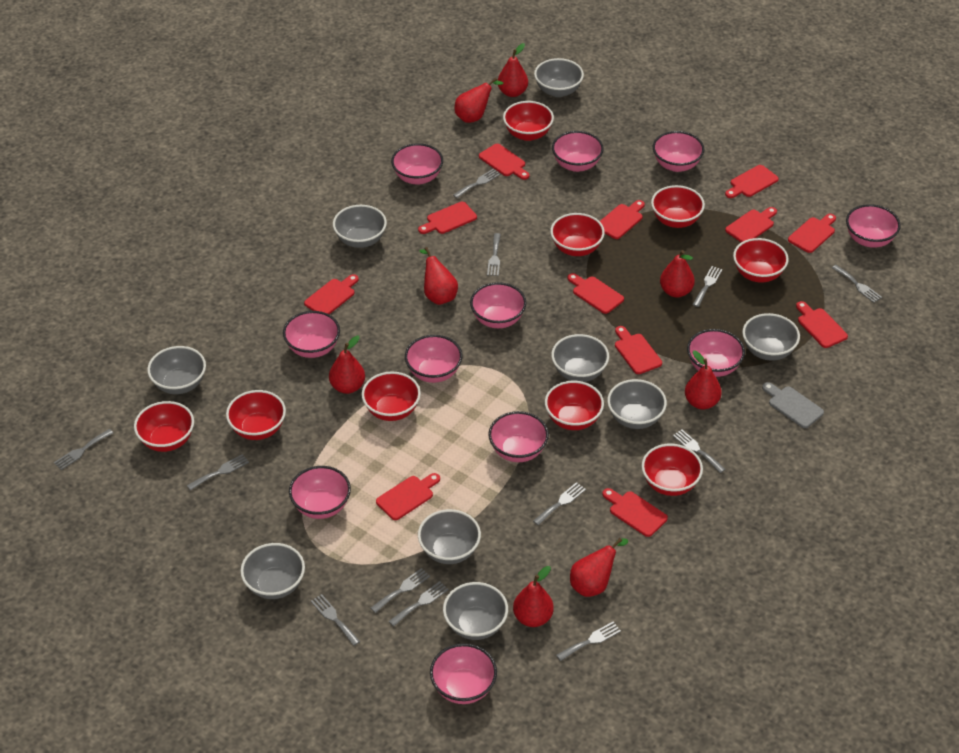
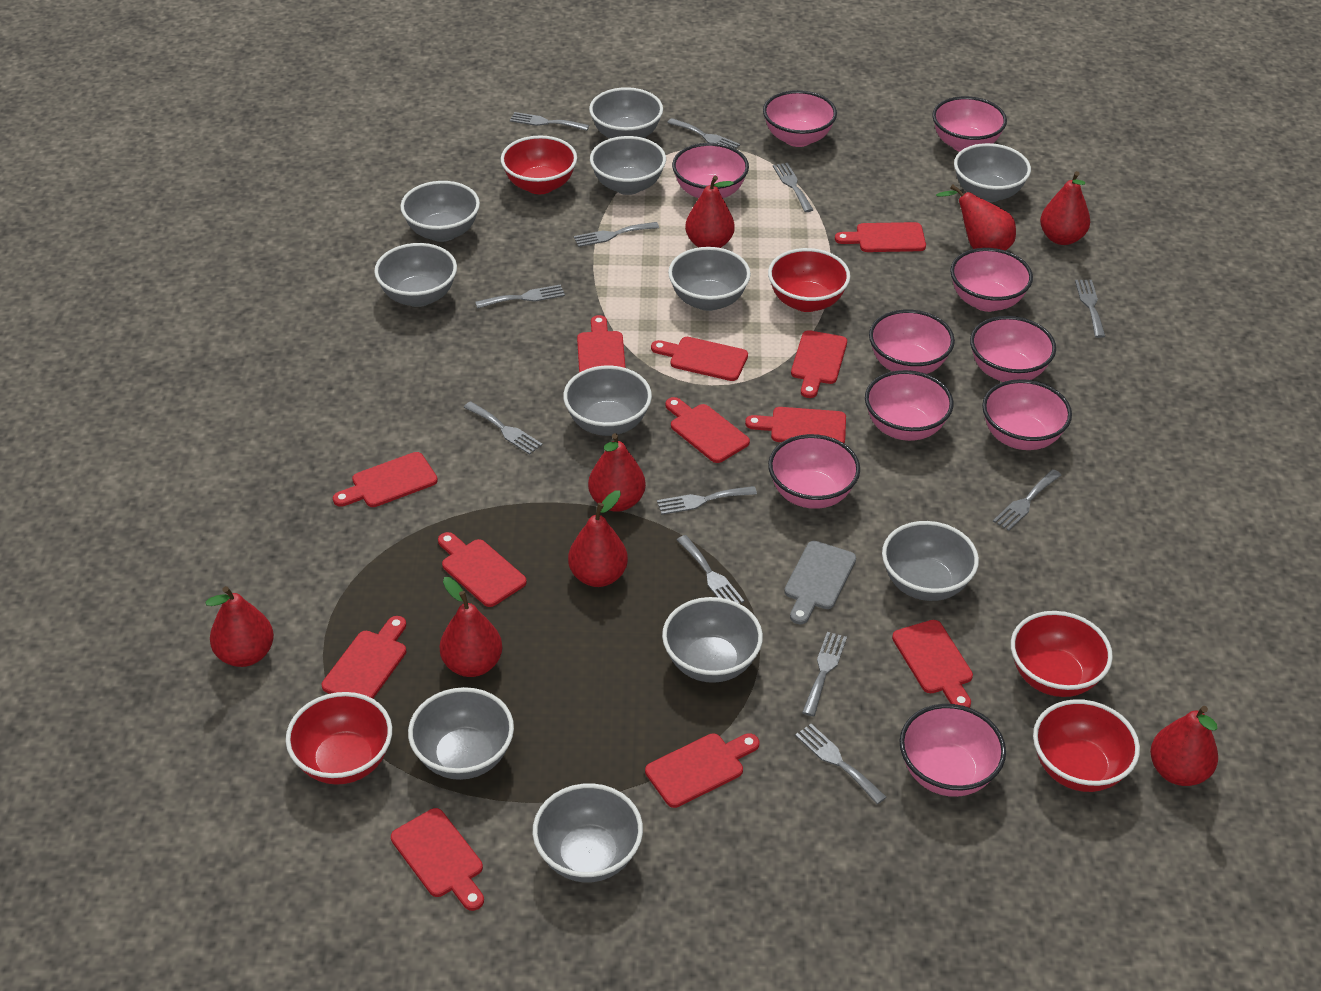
grey bowl: [147,346,206,394] [240,543,305,599] [333,205,387,248] [418,509,481,564] [443,582,508,640] [534,58,584,97] [551,334,609,382] [607,379,667,429] [742,313,800,361] = 9 -> [374,243,457,307] [400,181,480,242] [408,687,514,780] [533,783,643,883] [563,365,652,436] [589,87,663,138] [590,136,666,195] [662,597,763,683] [668,247,751,311] [882,521,979,601] [954,143,1031,202] = 11
pink bowl: [283,311,340,358] [289,466,351,519] [391,143,443,185] [405,335,463,383] [430,643,497,704] [470,282,526,328] [488,411,549,462] [552,131,604,172] [653,131,704,172] [687,329,745,377] [846,204,901,248] = 11 -> [672,143,749,199] [763,90,837,147] [768,434,860,509] [865,370,954,441] [869,309,955,374] [900,704,1006,797] [932,96,1007,152] [950,248,1033,312] [970,316,1056,382] [982,379,1072,450] = 10
red bowl: [134,401,194,452] [226,390,286,440] [362,372,421,421] [503,101,554,141] [545,381,604,430] [550,213,605,256] [642,444,703,496] [651,185,705,228] [733,238,789,282] = 9 -> [286,692,392,785] [501,135,577,194] [768,248,850,312] [1011,611,1113,697] [1033,699,1140,792] = 5

